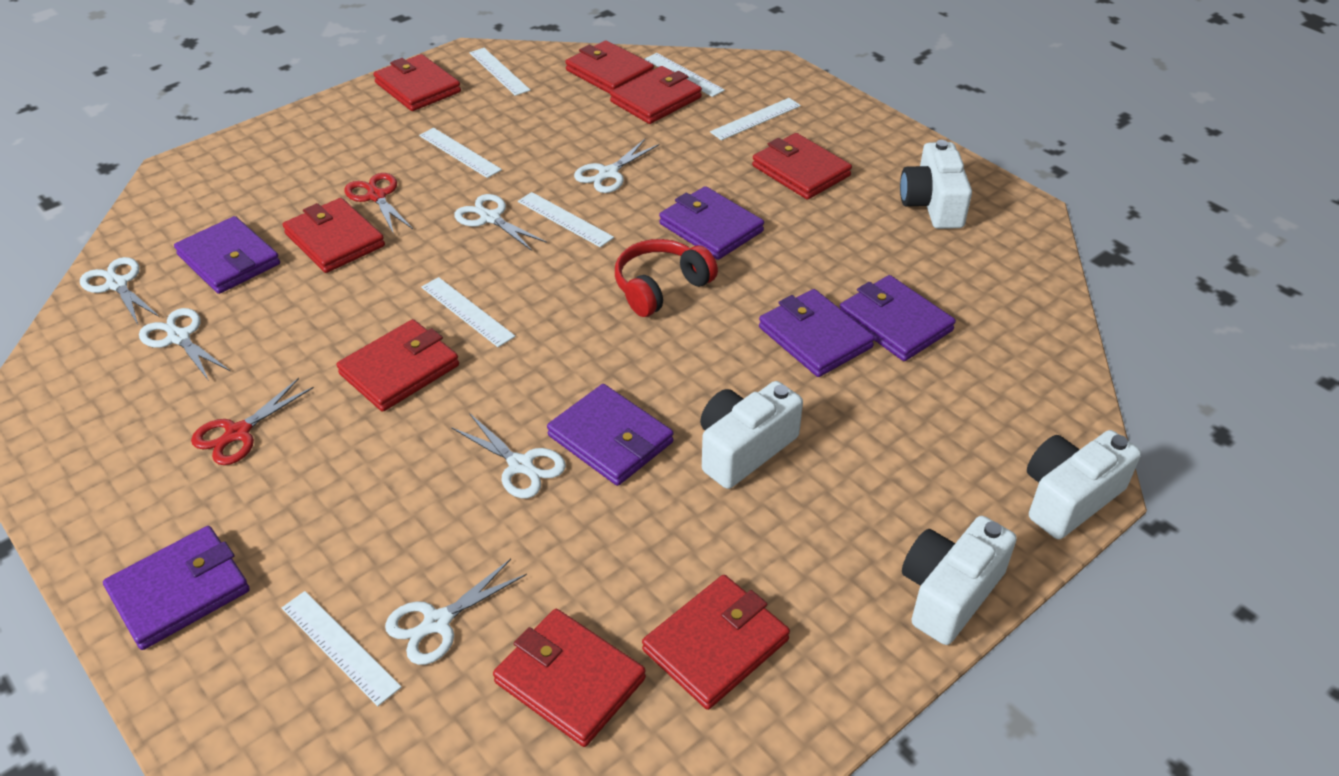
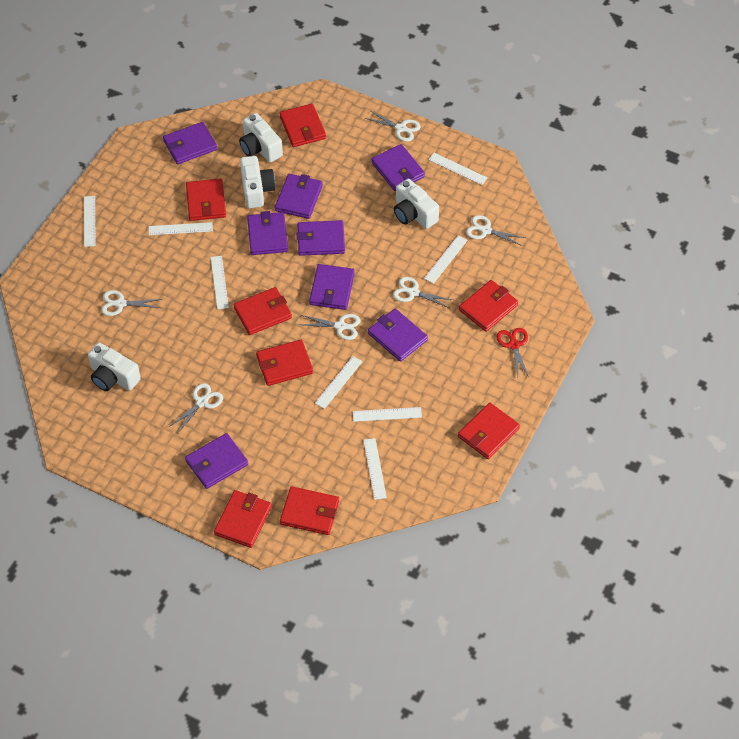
purple wallet: [103,526,250,650] [174,216,280,294] [547,384,674,486] [659,186,764,260] [759,289,875,377] [840,275,956,361] = 6 -> [163,122,217,164] [185,433,248,489] [247,211,288,255] [275,174,323,219] [296,220,345,256] [309,264,355,310] [368,309,428,362] [371,144,425,191] = 8
red headphones: [615,239,718,317] = 1 -> none = 0
red scissors: [191,378,314,465] [344,173,413,234] = 2 -> [497,328,529,378] = 1
white ruler: [282,591,401,706] [419,128,502,178] [421,277,515,347] [469,48,531,96] [518,192,614,247] [644,53,725,97] [710,98,801,140] = 7 -> [84,196,96,247] [149,222,213,235] [211,256,229,309] [315,356,363,409] [353,407,422,422] [363,438,387,500] [424,235,468,284] [428,153,487,185] = 8

